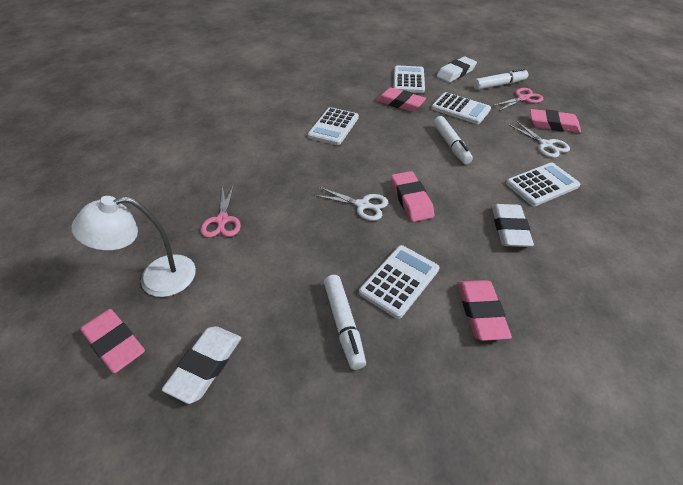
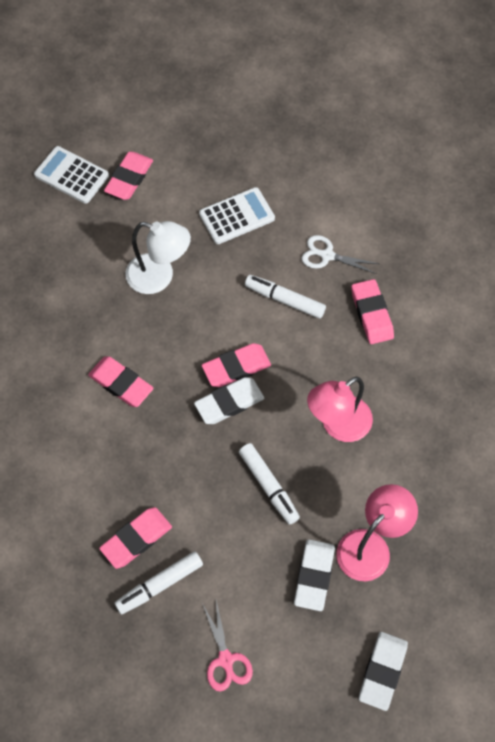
pink lamp: none = 0 -> [307,377,373,442] [336,484,418,581] = 2
pink scissors: [201,184,241,238] [492,88,543,111] = 2 -> [202,600,253,691] = 1
white calculator: [308,107,359,145] [359,245,440,319] [394,65,425,93] [431,92,491,124] [506,163,580,206] = 5 -> [34,146,109,204] [199,187,275,244] = 2
white scissors: [314,187,388,221] [509,121,570,158] = 2 -> [302,235,379,274] = 1

